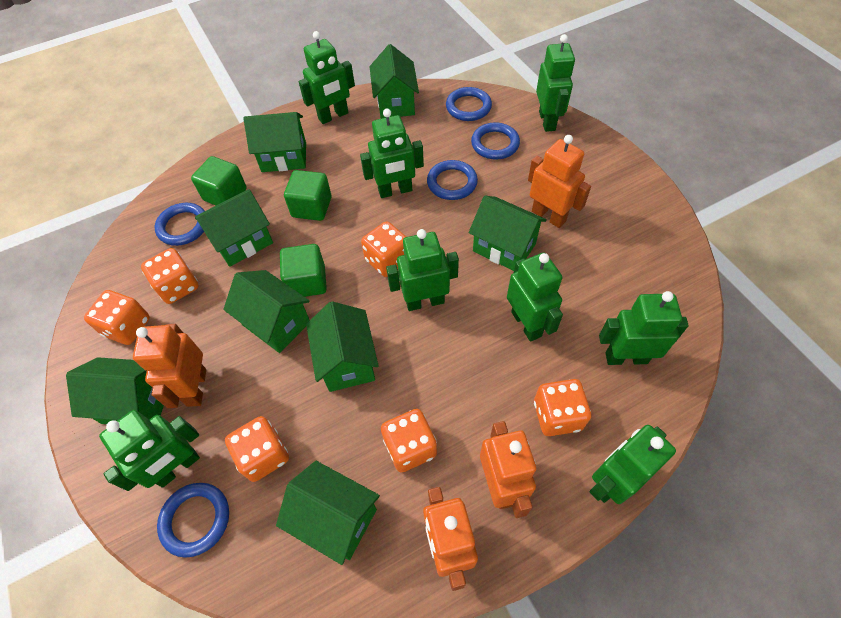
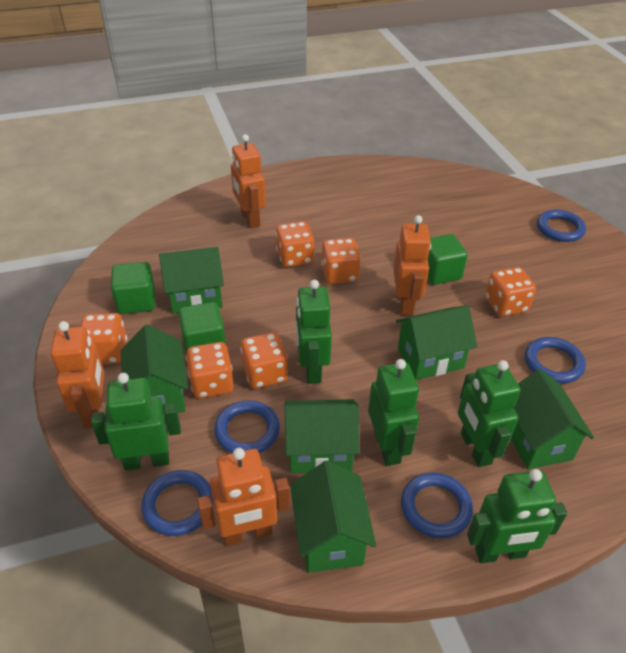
green house: [66,357,164,424] [195,189,273,267] [223,270,310,353] [243,112,306,172] [276,461,380,565] [306,301,379,392] [370,44,419,119] [469,196,547,271] = 8 -> [120,325,188,413] [159,247,224,314] [285,399,360,473] [290,460,376,573] [396,305,477,380] [511,369,594,469] = 6
green robot: [99,410,200,491] [298,31,355,124] [360,109,424,198] [386,229,459,311] [507,253,563,342] [536,34,575,132] [589,425,676,504] [599,291,689,365] = 8 -> [91,373,181,471] [296,280,332,384] [368,359,419,466] [458,360,521,467] [467,469,567,563] = 5

